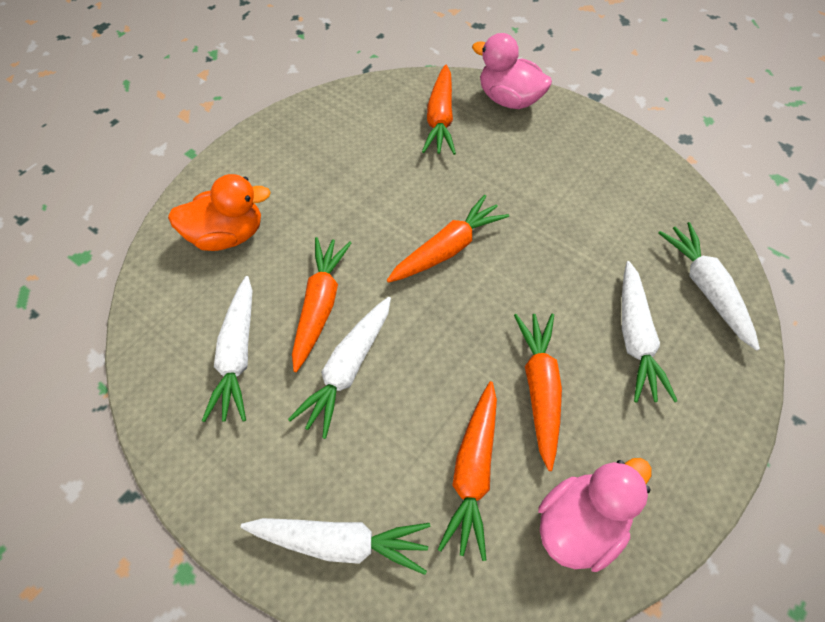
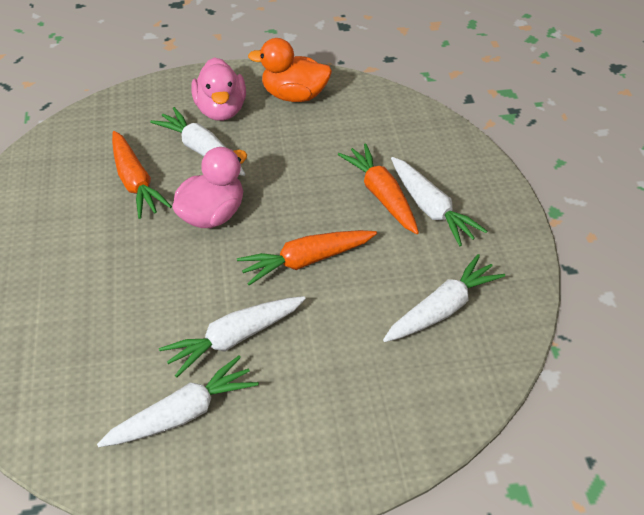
orange carrot: [292,237,351,372] [387,195,509,283] [422,64,456,155] [438,381,497,561] [514,314,562,471] = 5 -> [112,131,172,219] [237,230,377,285] [338,144,419,234] = 3

